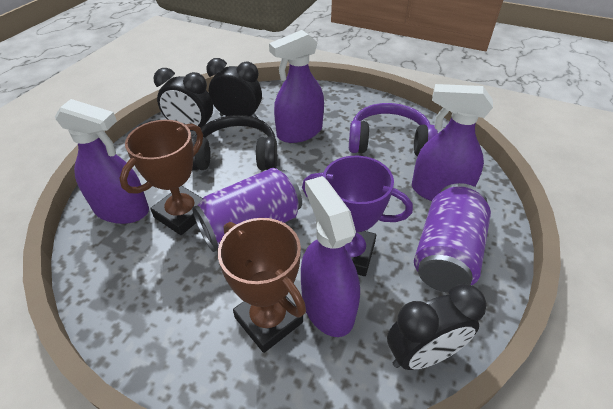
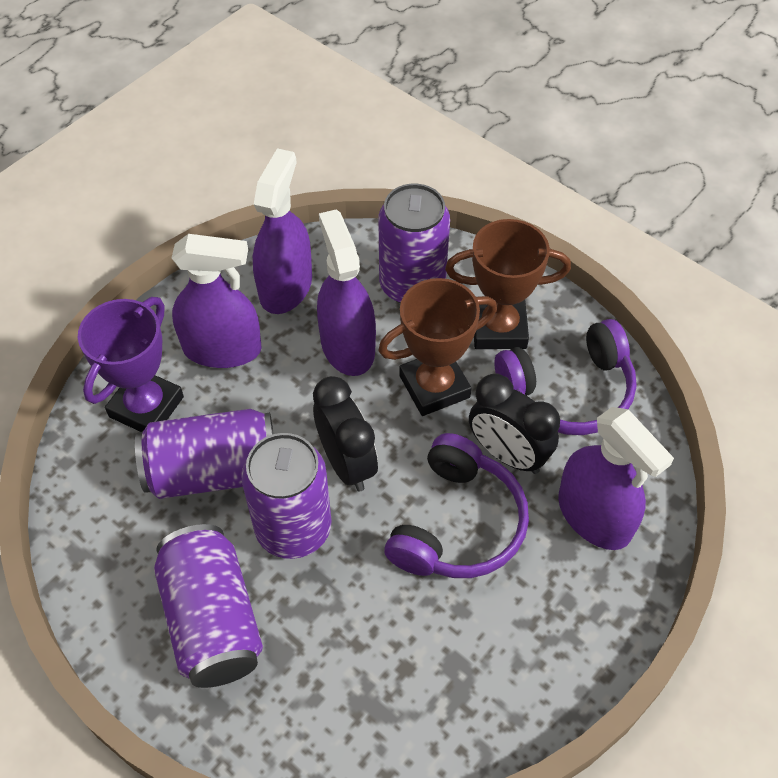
black clock: [153,68,213,131] [206,58,262,118] [387,284,487,370] = 3 -> [313,376,378,491] [469,374,560,474] = 2
black headphones: [192,115,277,171] = 1 -> none = 0
purple can: [192,168,302,252] [414,183,491,293] = 2 -> [135,409,274,499] [154,524,263,688] [242,433,332,559] [378,184,450,303] = 4
purple headphones: [349,103,438,156] = 1 -> [384,433,529,578] [495,319,637,435] = 2

